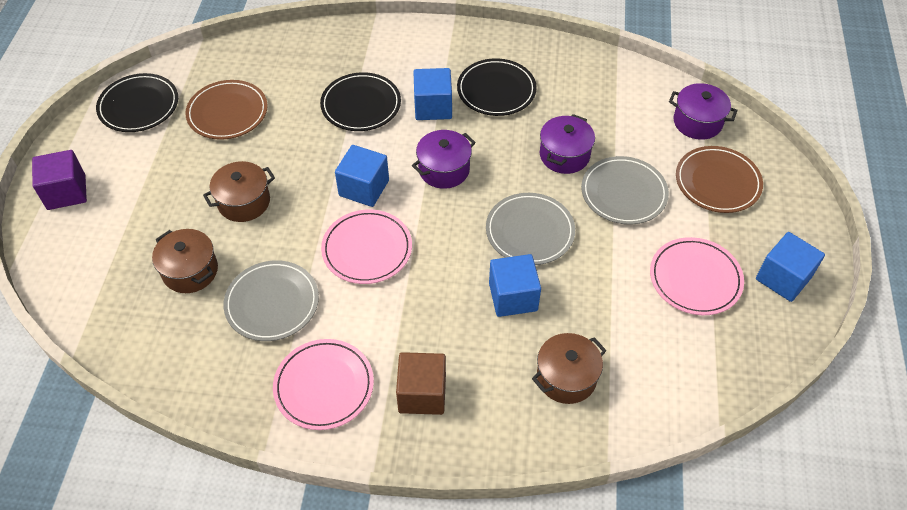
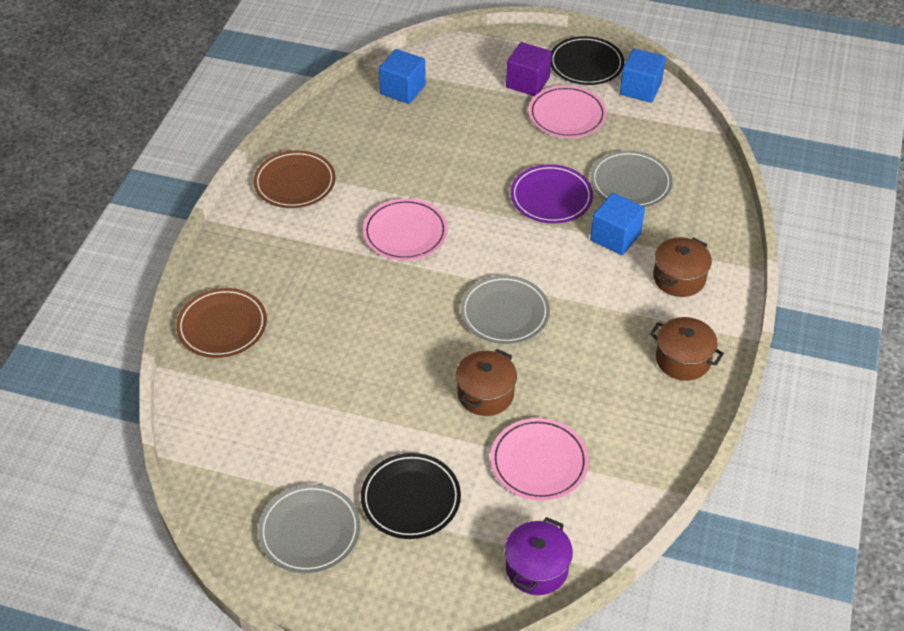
black plate: [96,73,178,132] [320,72,401,131] [457,58,537,116] = 3 -> [361,453,461,539] [551,36,624,85] = 2
blue cube: [335,145,389,207] [413,68,452,120] [489,254,541,317] [756,232,825,302] = 4 -> [379,49,426,104] [590,193,645,255] [620,49,666,103] = 3
brown cube: [396,352,446,415] = 1 -> none = 0
purple plate: none = 0 -> [510,164,593,224] = 1
purple pot: [412,130,476,189] [540,114,595,174] [669,83,738,140] = 3 -> [505,517,573,595] = 1

